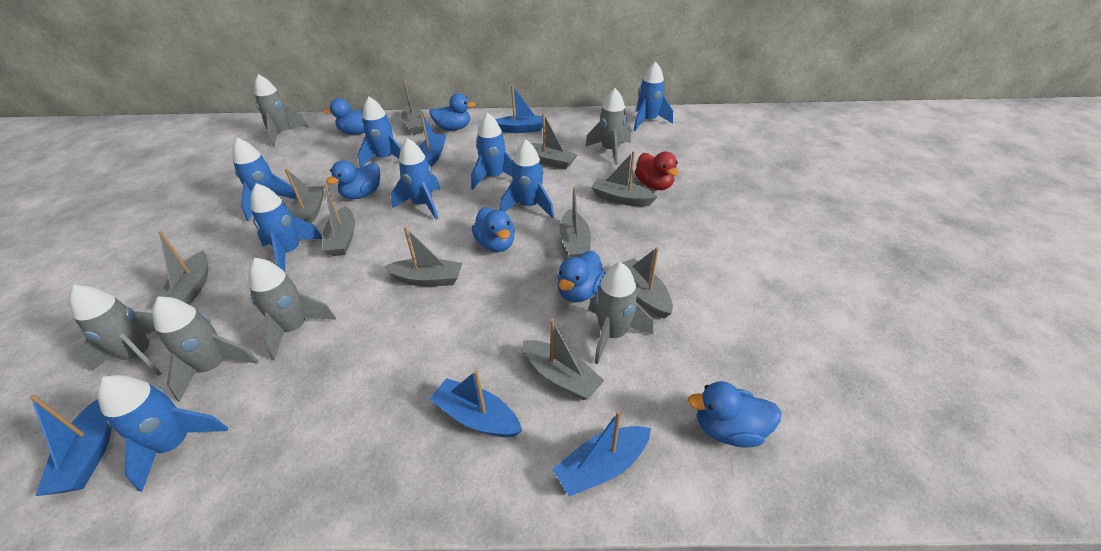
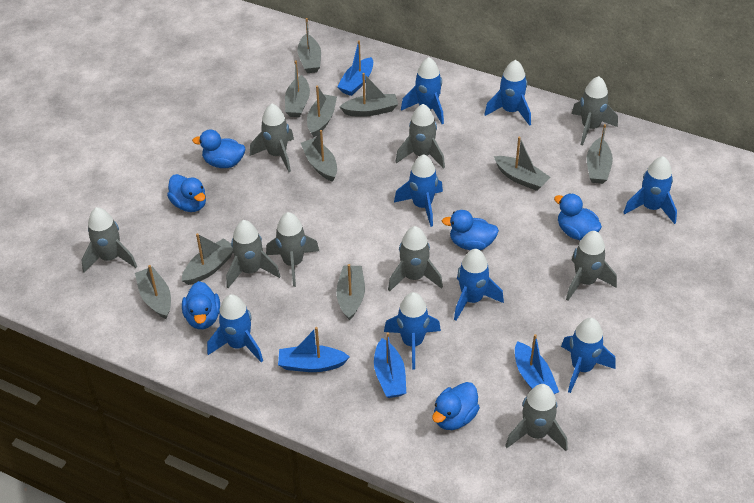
blue boat: [29,395,111,496] [419,113,446,166] [429,370,522,437] [495,85,543,133] [552,410,651,497] = 5 -> [278,327,350,372] [337,40,373,96] [374,332,406,398] [515,334,559,394] = 4
grey rocket: [69,285,162,376] [152,296,258,402] [248,258,336,361] [254,74,309,146] [585,88,631,165] [589,262,653,364] = 6 -> [81,207,137,273] [226,220,280,288] [250,104,294,172] [266,212,319,287] [388,226,443,292] [396,104,445,169] [505,384,568,451] [566,231,617,300] [572,76,618,146] = 9
red duck: [635,152,679,190] = 1 -> none = 0

